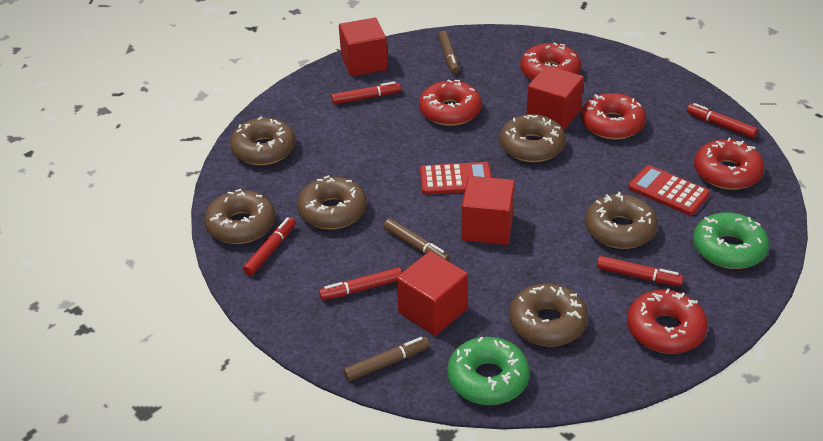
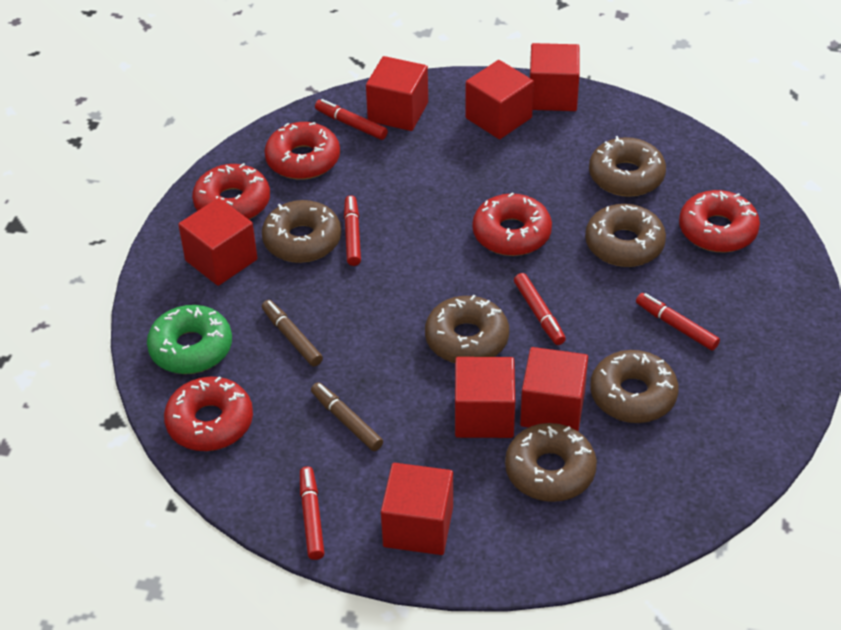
brown marker: [343,337,430,381] [383,218,451,262] [438,31,460,74] = 3 -> [262,300,323,366] [311,382,383,451] = 2
green donut: [447,337,530,405] [693,212,769,269] = 2 -> [147,305,232,374] = 1
red calculator: [420,162,492,195] [628,165,710,215] = 2 -> none = 0
red cube: [339,18,388,77] [396,251,468,336] [462,176,515,245] [526,65,584,130] = 4 -> [178,198,257,286] [366,56,428,131] [381,463,453,555] [455,357,515,438] [465,60,534,139] [520,347,588,432] [530,43,580,111] = 7

